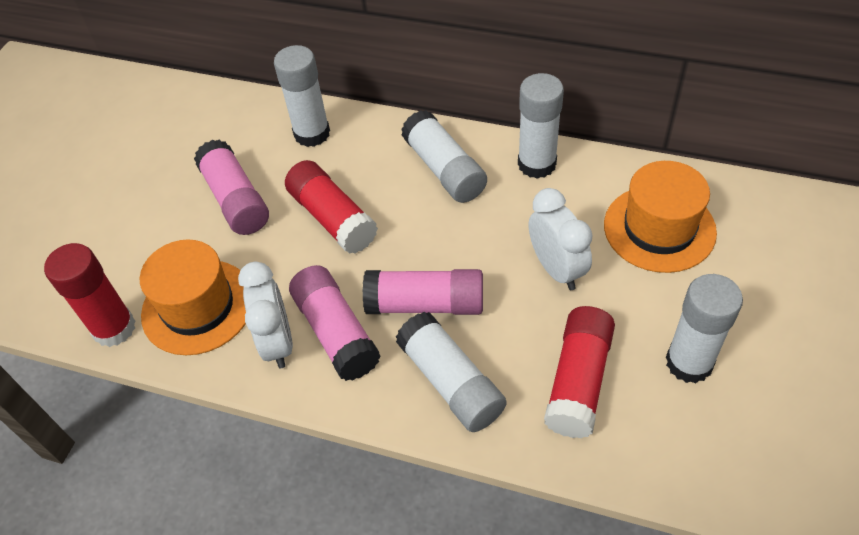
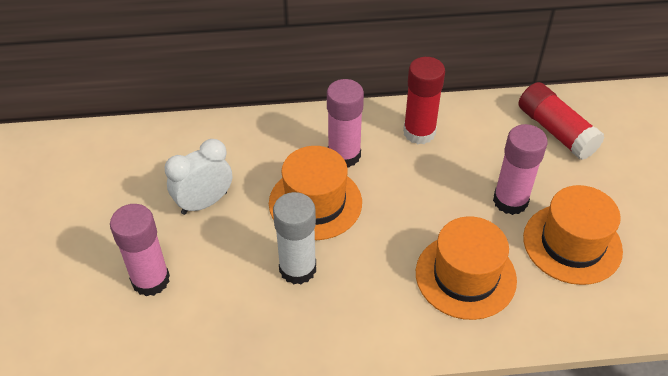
orange hat: [140,240,246,355] [604,161,717,273] = 2 -> [269,146,362,240] [416,216,517,320] [523,185,623,285] = 3
red glue stick: [44,243,136,347] [285,160,378,254] [544,306,615,438] = 3 -> [403,57,445,144] [519,82,605,160] = 2
white clock: [238,262,293,368] [528,188,593,290] = 2 -> [165,139,232,215] = 1
white glue stick: [274,45,330,147] [396,312,506,432] [401,110,487,203] [518,73,564,179] [666,274,743,383] = 5 -> [273,192,316,285] = 1

